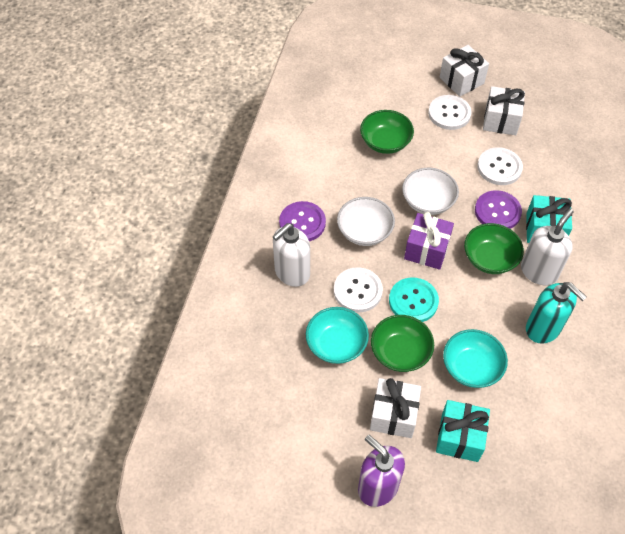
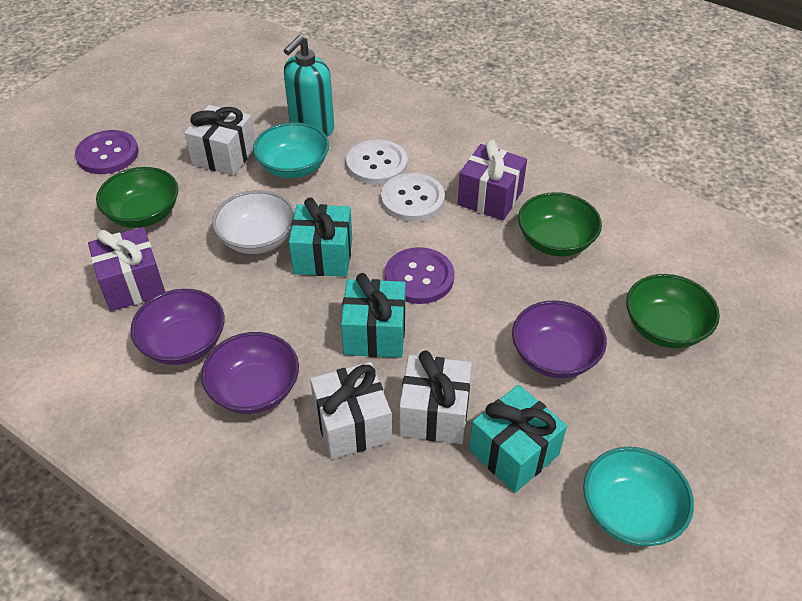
purple bowl: none = 0 -> [130,289,225,365] [201,332,299,414] [512,300,607,378] = 3
purple gift: [404,212,454,270] = 1 -> [88,227,165,311] [458,140,527,221] = 2
purple soap dispenser: [358,435,405,507] = 1 -> none = 0
turquoise button: [389,278,439,322] = 1 -> none = 0
turquoise gift: [436,400,490,462] [526,195,572,243] = 2 -> [289,198,352,277] [341,273,406,358] [469,385,567,493] = 3
white bowl: [337,197,395,246] [402,168,459,215] = 2 -> [212,190,295,254] = 1
white button: [334,267,383,312] [428,95,471,130] [477,147,523,185] = 3 -> [346,139,407,185] [381,173,445,222] = 2
white soap dispenser: [273,223,310,287] [521,208,574,285] = 2 -> none = 0

